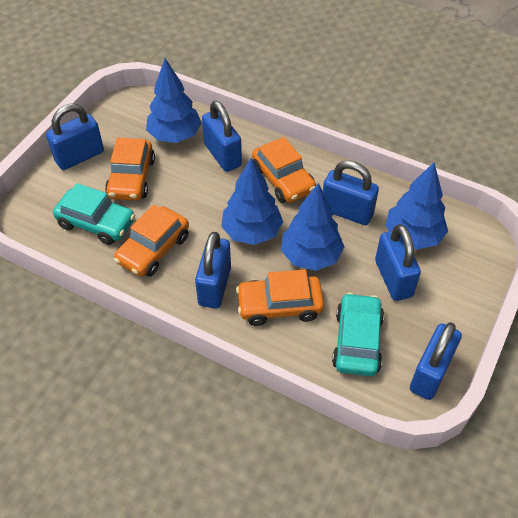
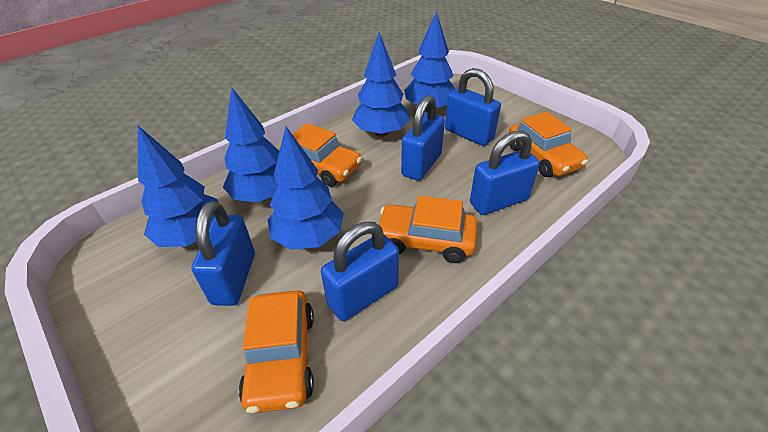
blue padlock: [46,104,104,170] [195,232,231,309] [202,101,242,172] [323,160,379,225] [375,224,421,301] [410,322,462,400] = 6 -> [191,201,255,306] [321,222,399,321] [401,95,445,181] [445,68,501,146] [470,131,540,215] = 5
blue tree: [146,58,202,143] [221,158,283,245] [281,183,344,271] [385,162,448,249] = 4 -> [138,126,219,247] [223,87,279,202] [268,126,344,250] [352,32,410,137] [404,11,455,112] = 5
turquoise car: [53,183,135,245] [332,293,384,376] = 2 -> none = 0

